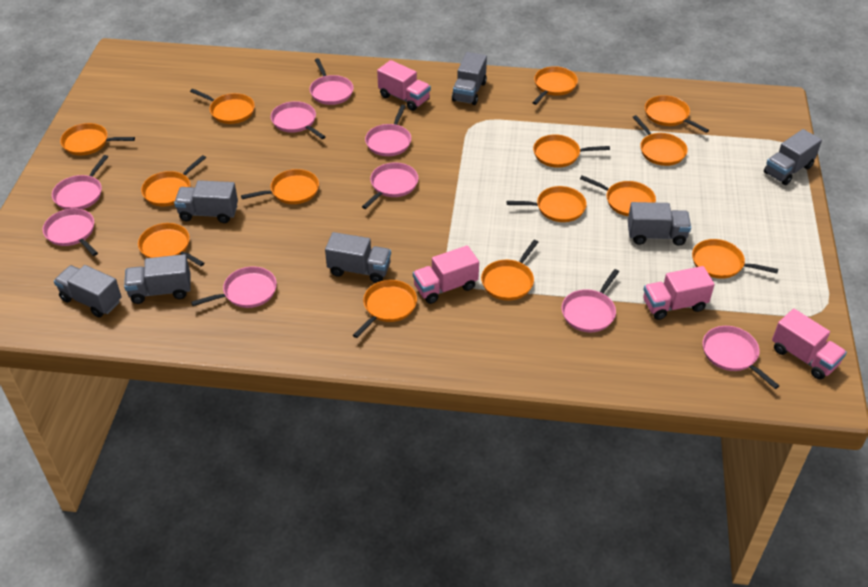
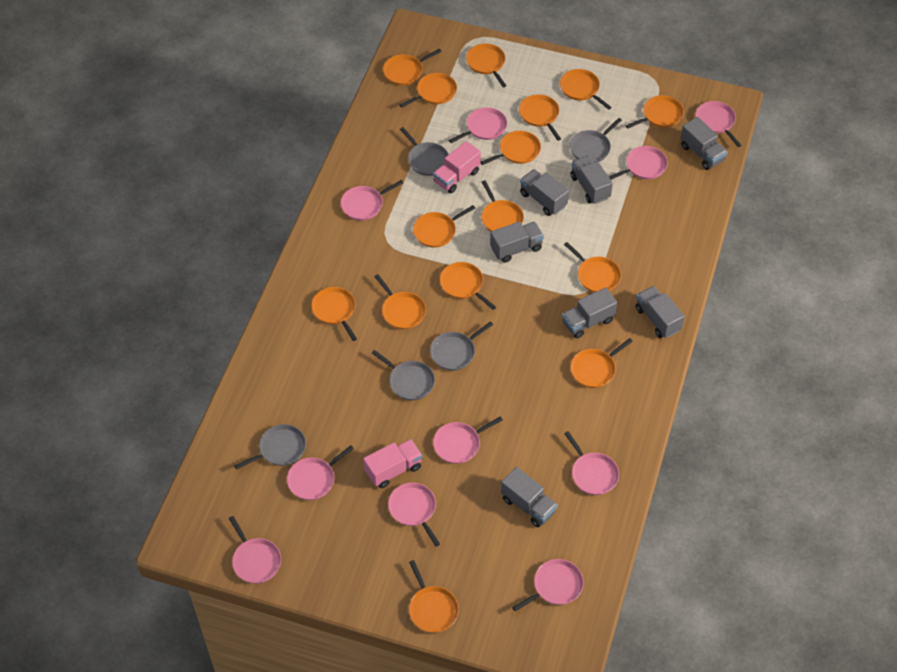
grey pan: none = 0 -> [234,424,306,469] [372,350,435,401] [400,127,449,176] [430,321,493,371] [570,118,622,162] = 5
orange pan: [60,123,135,155] [138,223,204,266] [141,155,206,206] [190,89,255,124] [241,169,319,204] [353,280,417,338] [481,240,538,301] [507,186,587,222] [532,66,578,105] [533,134,610,168] [580,175,656,216] [632,115,688,166] [645,95,709,133] [692,239,778,279] = 14 -> [311,287,357,341] [374,274,426,329] [383,48,442,85] [400,73,457,108] [409,560,459,633] [413,205,475,248] [440,262,496,310] [466,43,506,87] [481,131,541,165] [481,180,524,232] [519,94,561,141] [560,69,612,110] [564,242,621,293] [570,338,633,388] [626,95,684,129] = 15
pink pan: [43,208,98,256] [52,155,108,209] [191,266,277,308] [271,101,326,139] [310,58,354,105] [362,162,419,209] [365,105,411,156] [561,269,619,332] [702,326,779,389] = 9 -> [229,516,281,584] [287,445,354,500] [341,180,403,221] [388,483,440,546] [433,416,503,464] [449,107,507,143] [512,559,584,611] [564,431,619,495] [608,146,668,180] [695,101,742,147] = 10
pink truck: [377,60,431,111] [413,245,479,304] [643,266,715,320] [772,309,847,380] = 4 -> [363,439,422,488] [433,141,481,193] = 2

